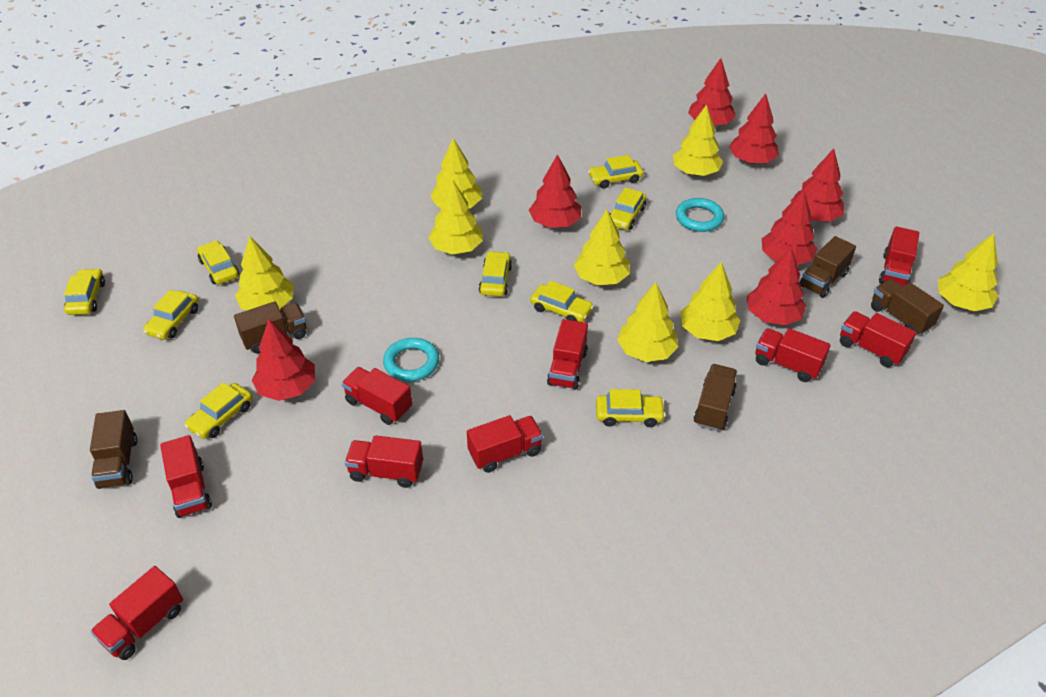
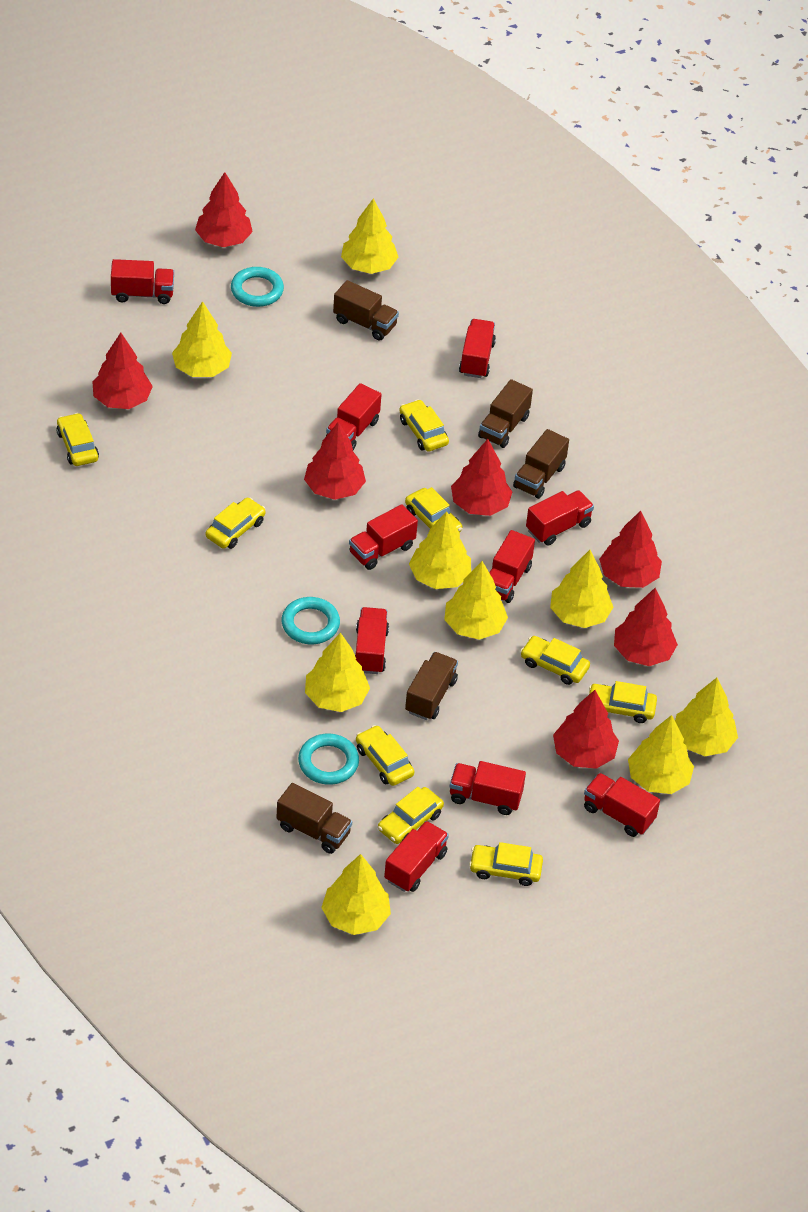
red truck: [90,566,183,660] [160,435,212,518] [342,367,412,425] [345,435,423,488] [467,415,543,473] [547,319,588,390] [755,328,831,382] [840,311,916,367] [879,226,919,286] = 9 -> [111,259,174,304] [326,383,382,450] [349,504,418,570] [355,607,389,674] [384,821,449,892] [449,761,526,815] [459,319,496,378] [489,530,535,603] [526,490,594,546] [584,773,660,837] = 10
turquoise ring: [383,338,439,382] [676,198,724,232] = 2 -> [231,267,284,307] [282,597,340,644] [298,734,359,785] = 3
yellow tree: [235,236,294,310] [429,179,483,255] [430,138,482,208] [574,210,630,285] [617,282,679,362] [673,104,723,176] [680,262,740,341] [938,233,998,311] = 8 -> [172,301,232,377] [305,632,370,712] [321,854,391,935] [341,198,398,274] [409,511,471,589] [444,561,508,640] [550,550,613,628] [628,715,694,794] [675,678,738,756] = 9

